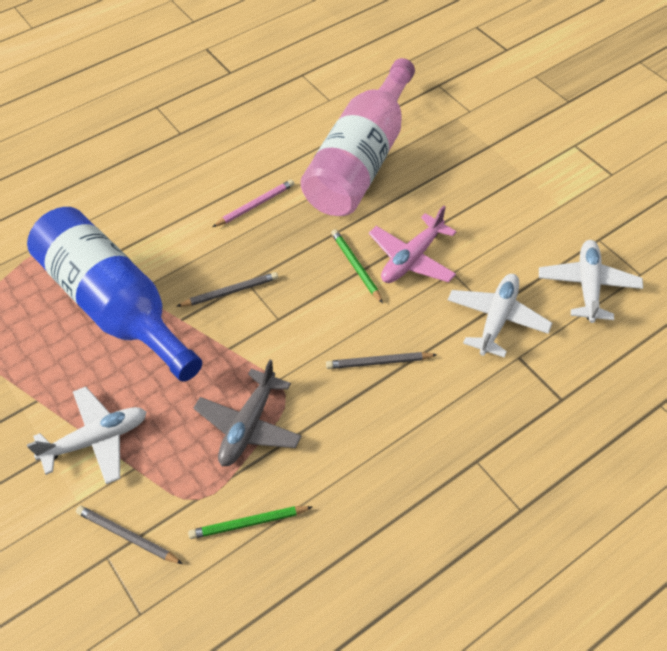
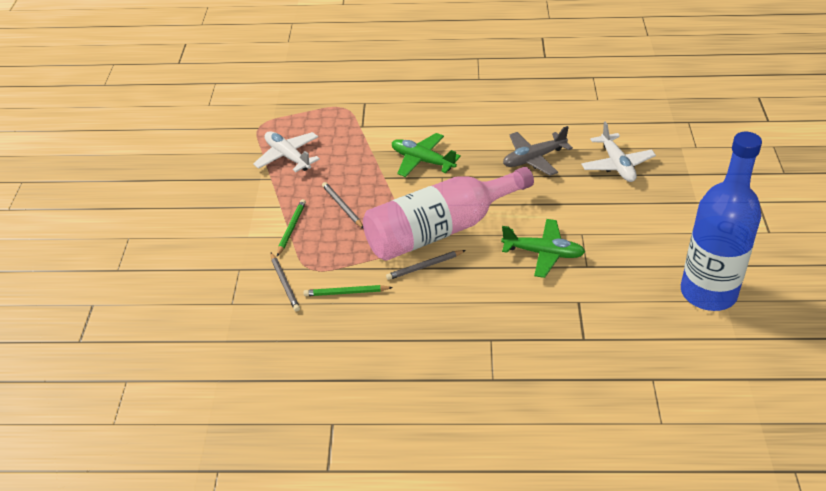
green plane: none = 0 -> [392,133,461,177] [501,219,585,278] = 2
pink pencil: [212,179,294,227] = 1 -> none = 0
pink plane: [369,206,457,283] = 1 -> none = 0
white plane: [27,387,146,484] [448,274,552,358] [539,240,643,323] = 3 -> [253,131,320,172] [581,121,656,182] = 2

